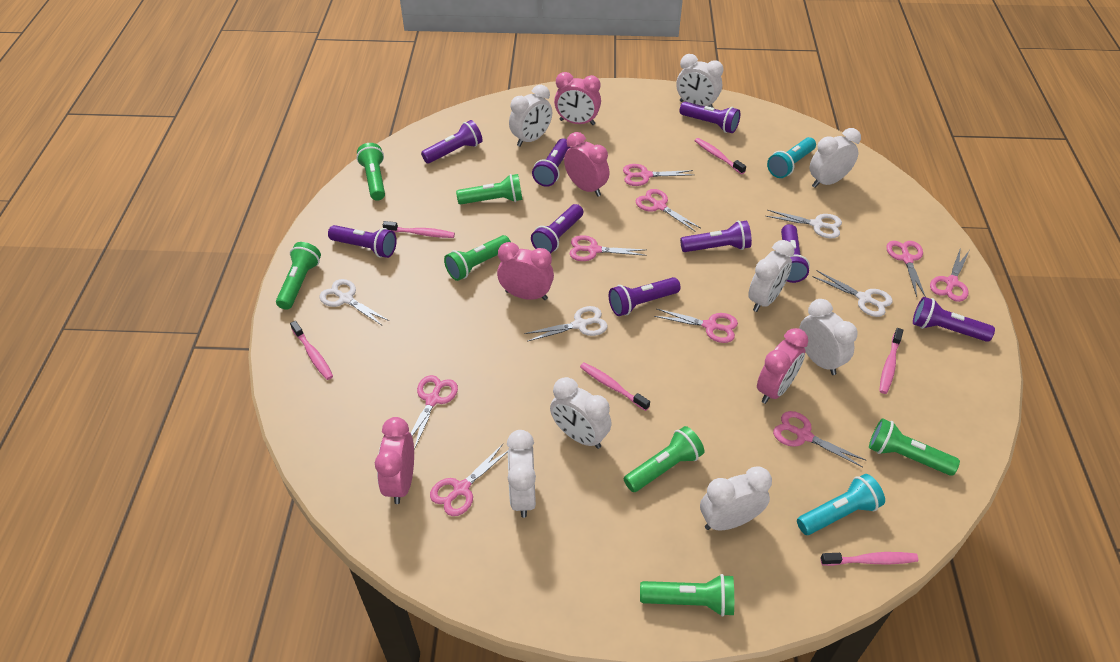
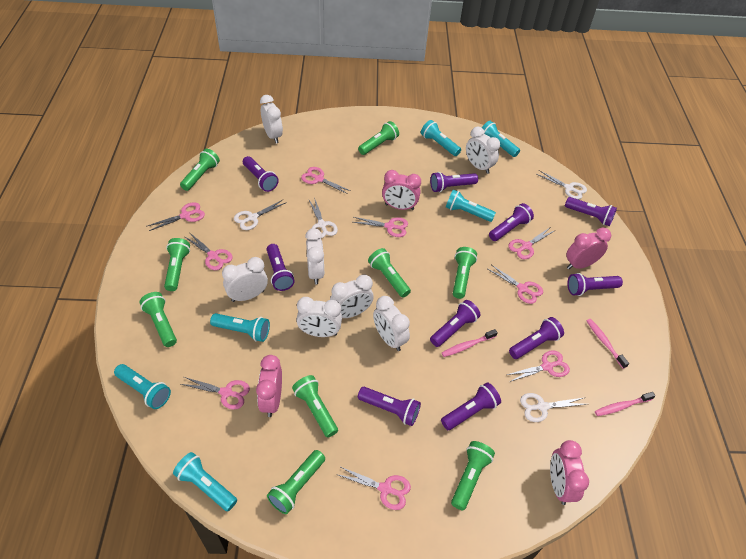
green flashlight: [276,242,321,310] [356,143,385,201] [444,235,511,281] [456,174,523,204] [624,426,704,492] [640,574,734,617] [869,418,960,475] = 7 -> [140,292,177,347] [164,238,190,291] [180,149,220,191] [267,450,325,514] [292,375,338,438] [358,121,399,155] [368,248,411,298] [451,441,495,510] [453,247,477,299] = 9
pink clock: [375,417,414,504] [497,242,554,300] [554,72,601,125] [564,132,609,197] [757,328,808,404] = 5 -> [256,355,282,417] [382,170,421,210] [550,440,589,505] [566,228,611,269] = 4
pink toothbrush: [290,321,333,380] [383,221,455,238] [580,362,650,411] [695,138,746,174] [820,552,918,566] [879,328,903,394] = 6 -> [442,329,498,357] [587,319,629,369] [595,392,655,416] = 3
purple flashlight: [328,225,397,258] [421,120,483,163] [531,204,583,254] [532,138,570,187] [609,277,681,316] [680,102,740,133] [680,221,752,252] [781,224,810,283] [913,297,995,342] = 9 -> [243,156,279,192] [267,244,295,291] [358,387,421,426] [430,172,478,193] [430,300,480,347] [441,383,501,430] [489,203,534,241] [509,317,564,359] [565,197,617,226] [567,273,623,296] = 10
turquoise flashlight: [767,137,816,178] [797,474,885,535] = 2 -> [114,364,171,409] [173,452,237,511] [210,313,270,342] [421,120,461,156] [446,189,496,222] [482,121,520,157] = 6
white clock: [507,430,536,518] [509,85,552,147] [550,377,612,449] [676,54,724,108] [700,466,772,531] [748,240,794,312] [799,299,857,375] [810,128,861,188] = 8 -> [222,257,268,302] [260,95,283,143] [296,297,342,337] [305,228,324,285] [330,274,374,318] [373,296,410,351] [466,127,500,174] = 7

